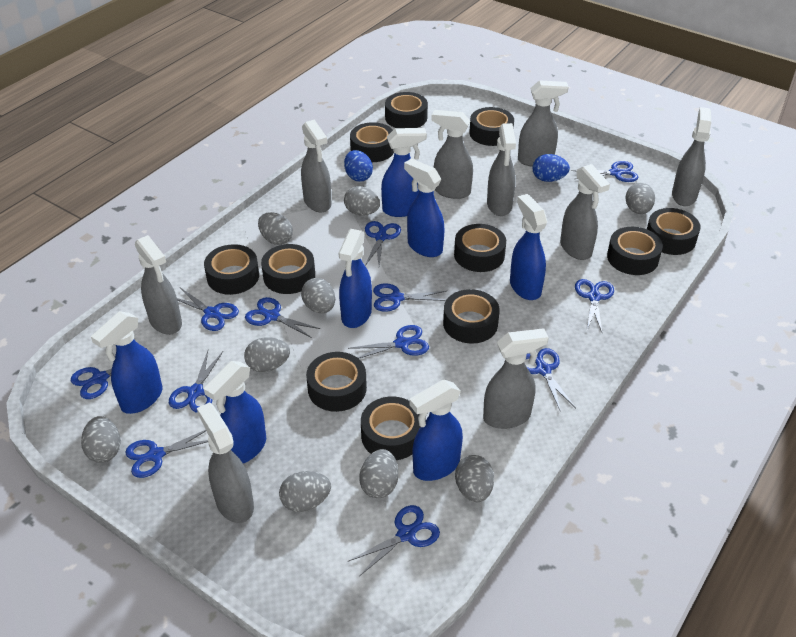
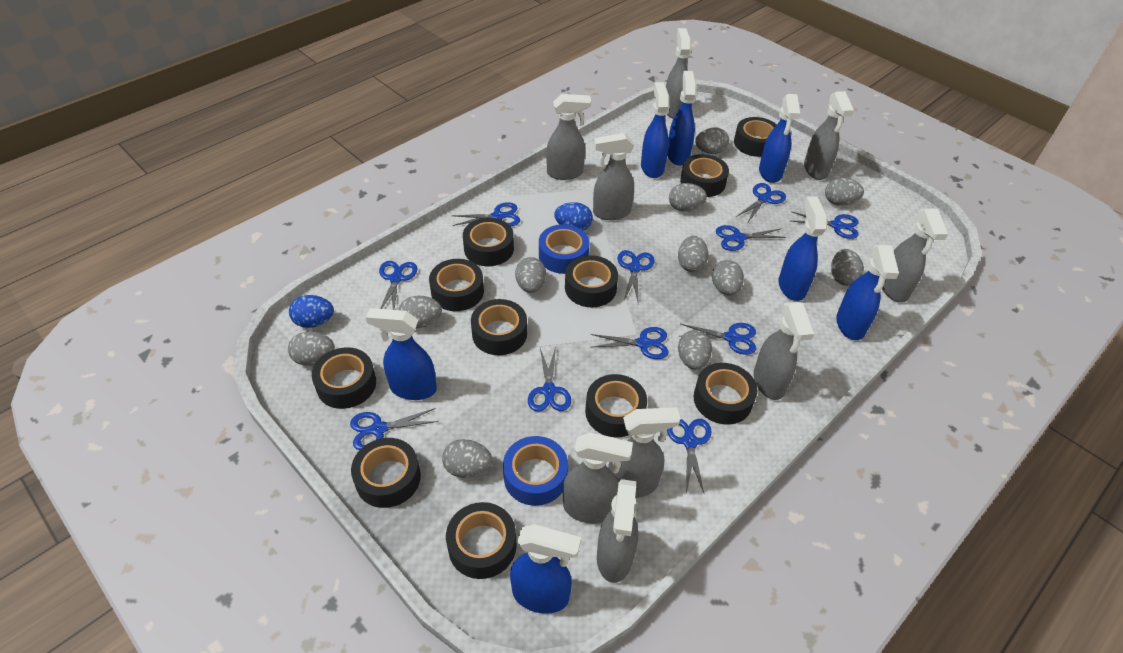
blue scissors: [71,348,147,399] [125,430,208,478] [169,351,223,413] [177,288,239,331] [245,297,321,338] [348,325,429,358] [349,505,440,576] [365,221,401,266] [373,283,446,312] [526,348,576,412] [571,161,638,182] [575,279,614,334] = 12 -> [350,408,439,450] [379,261,418,310] [451,202,520,227] [528,347,571,412] [590,327,669,359] [617,250,654,301] [667,419,711,495] [680,323,756,355] [716,225,786,251] [736,183,786,222] [791,211,859,239] = 11
blue tape: none = 0 -> [503,436,568,506] [539,224,590,274] = 2
grey egg: [81,416,121,463] [244,337,290,372] [258,212,293,245] [279,471,331,512] [301,278,335,313] [344,186,380,215] [359,449,398,498] [455,455,494,502] [625,183,655,214] = 9 -> [288,331,335,366] [398,296,442,329] [442,439,493,478] [515,257,546,293] [669,183,707,211] [678,236,708,272] [678,330,712,370] [695,128,729,154] [712,260,744,296] [825,178,864,206] [831,249,864,286] = 11

